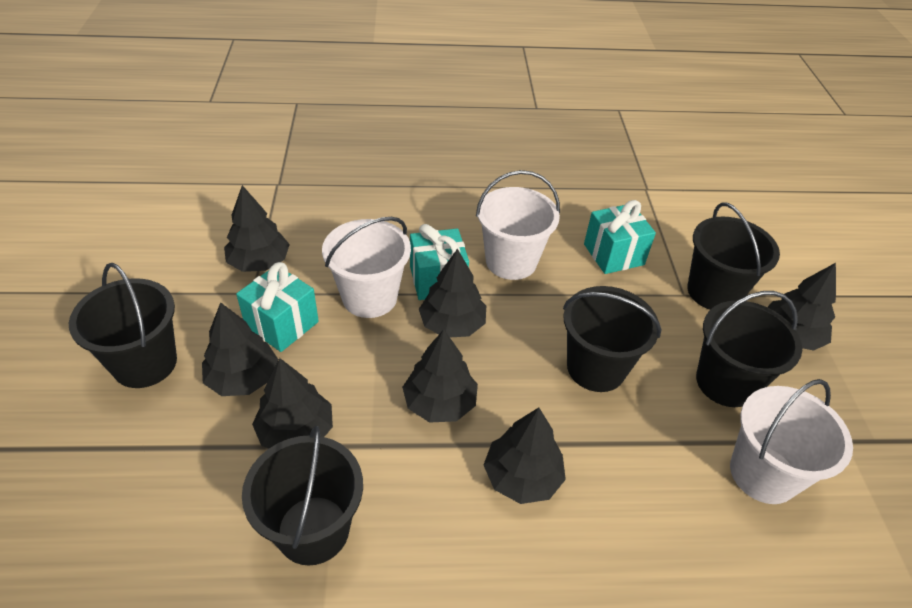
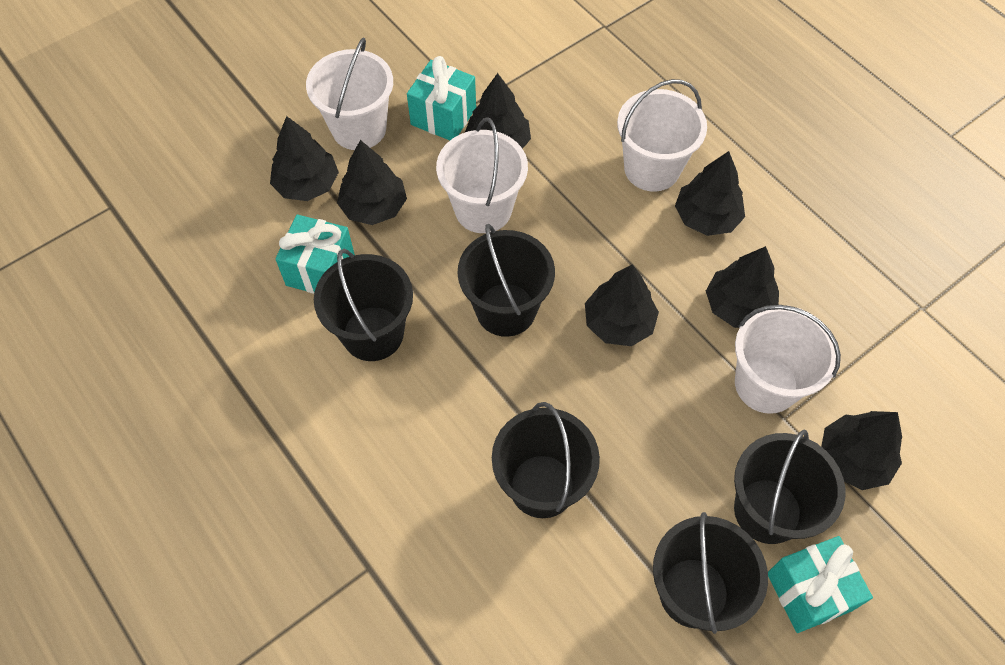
white bucket: [322,217,411,318] [476,170,560,280] [730,379,853,504] = 3 -> [306,38,393,150] [436,117,528,233] [617,79,707,192] [735,305,841,414] = 4

